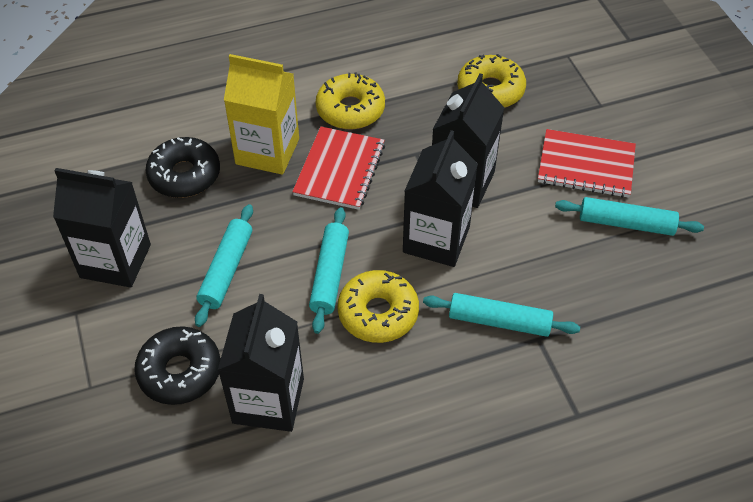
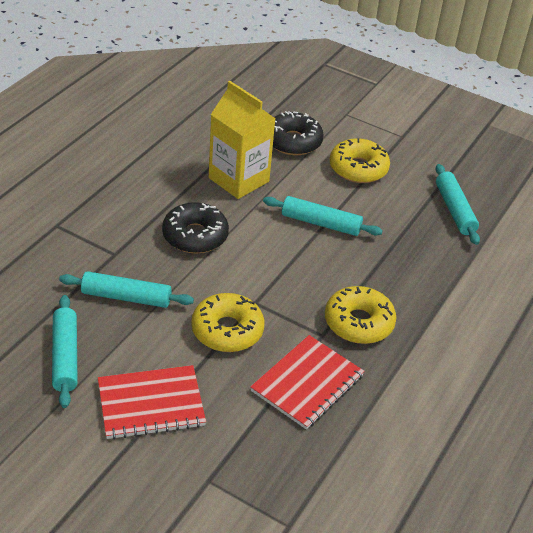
black carton: [53,168,151,288] [218,294,304,432] [403,130,478,267] [432,73,504,208] = 4 -> none = 0

